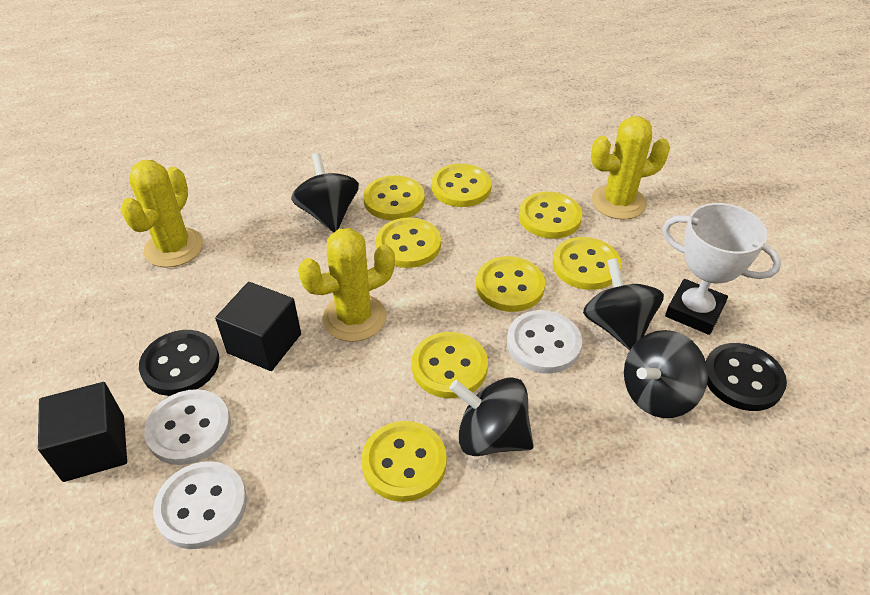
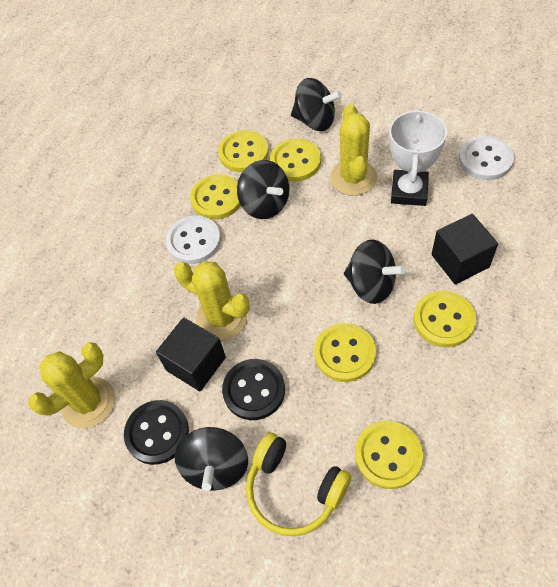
white button: [144,389,231,465] [153,461,247,549] [507,310,582,373] = 3 -> [166,216,221,264] [459,136,514,180] = 2
yellow button: [361,421,447,502] [363,175,425,220] [376,217,441,268] [412,332,488,398] [432,164,492,207] [476,256,545,312] [519,192,583,239] [553,237,621,290] = 8 -> [190,174,241,220] [218,130,269,172] [270,138,321,182] [314,323,376,382] [355,421,423,489] [413,290,476,347] = 6
yellow headphones: none = 0 -> [246,433,351,536] = 1

